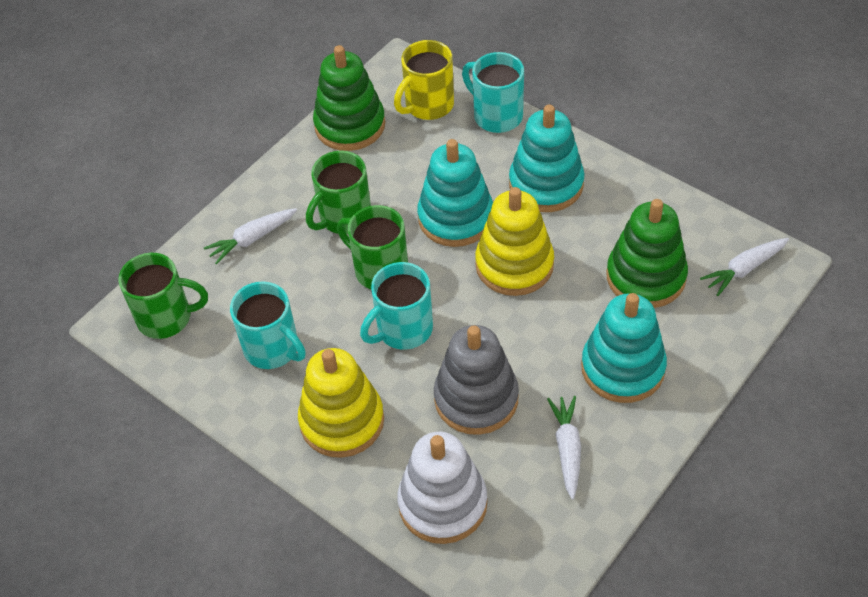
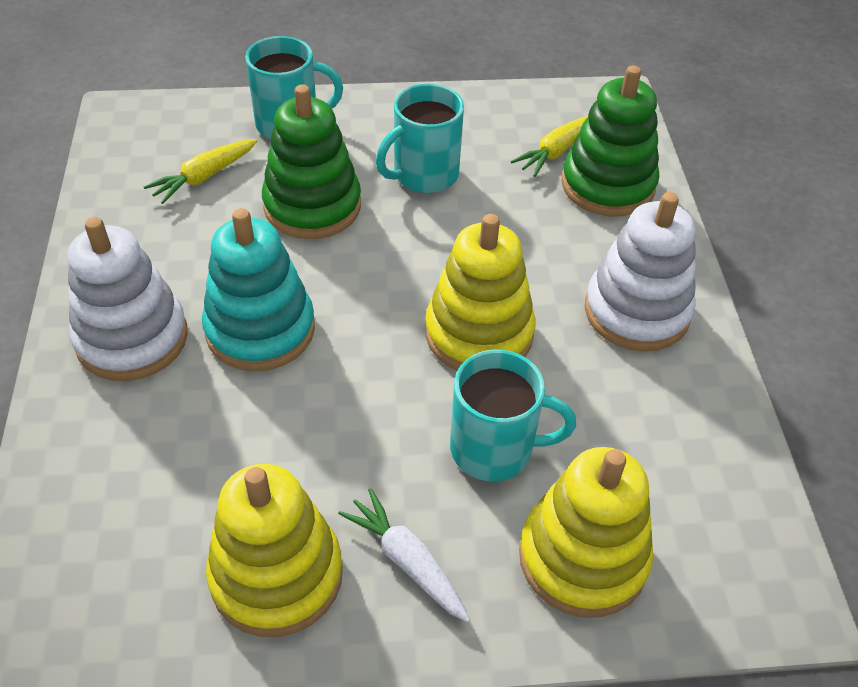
green mug: [118,253,208,339] [306,151,371,234] [337,205,408,289] = 3 -> none = 0
grey stacking toy: [434,325,519,435] = 1 -> none = 0
turquoise stacking toy: [417,139,493,247] [509,105,585,212] [581,293,667,403] = 3 -> [202,208,315,371] = 1
white carrot: [204,208,297,265] [547,396,581,499] [700,238,789,296] = 3 -> [338,488,470,622] = 1
white stacking toy: [397,432,487,544] = 1 -> [67,217,188,381] [585,192,696,352] = 2
yellow carrot: none = 0 -> [144,139,258,204] [511,116,588,177] = 2
yellow mug: [394,40,454,120] = 1 -> none = 0
yellow stacking toy: [298,348,384,458] [475,187,554,296] = 2 -> [206,464,343,637] [425,214,536,371] [519,447,653,617] = 3

